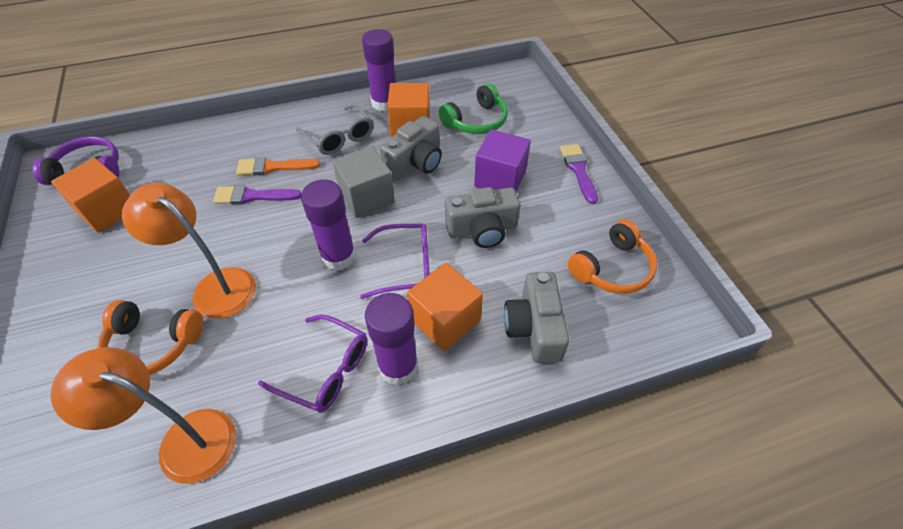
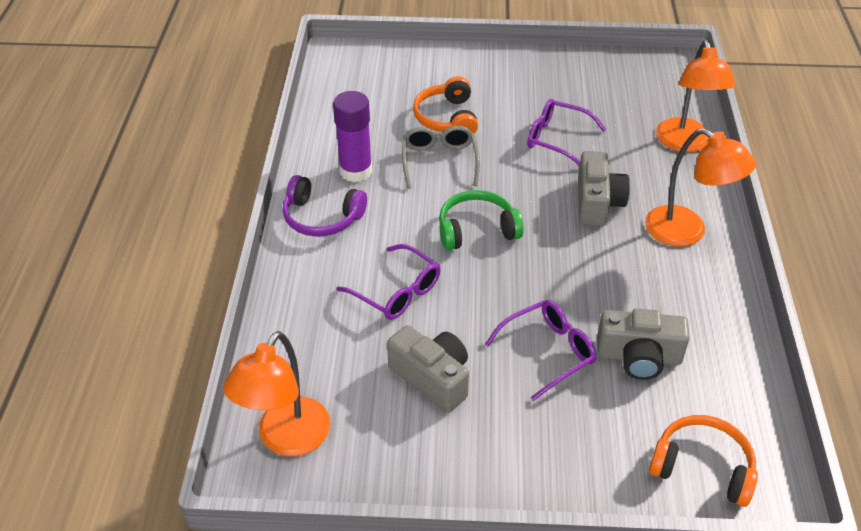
grey cube: [332,146,395,218] = 1 -> none = 0
orange brush: [236,157,320,175] = 1 -> none = 0
orange cube: [51,158,130,233] [387,83,430,137] [407,263,483,351] = 3 -> none = 0
orange lamp: [51,347,236,484] [122,183,256,319] = 2 -> [223,331,330,456] [645,128,756,246] [656,40,735,152] = 3
purple brush: [213,185,301,205] [560,144,598,204] = 2 -> none = 0
purple cube: [474,129,531,191] = 1 -> none = 0
purple glasses: [258,315,367,413] [360,223,429,299] = 2 -> [336,244,441,320] [485,300,597,401] [527,99,606,166] = 3
purple glue stick: [301,179,356,271] [362,29,396,112] [365,293,418,386] = 3 -> [333,91,372,182] = 1

